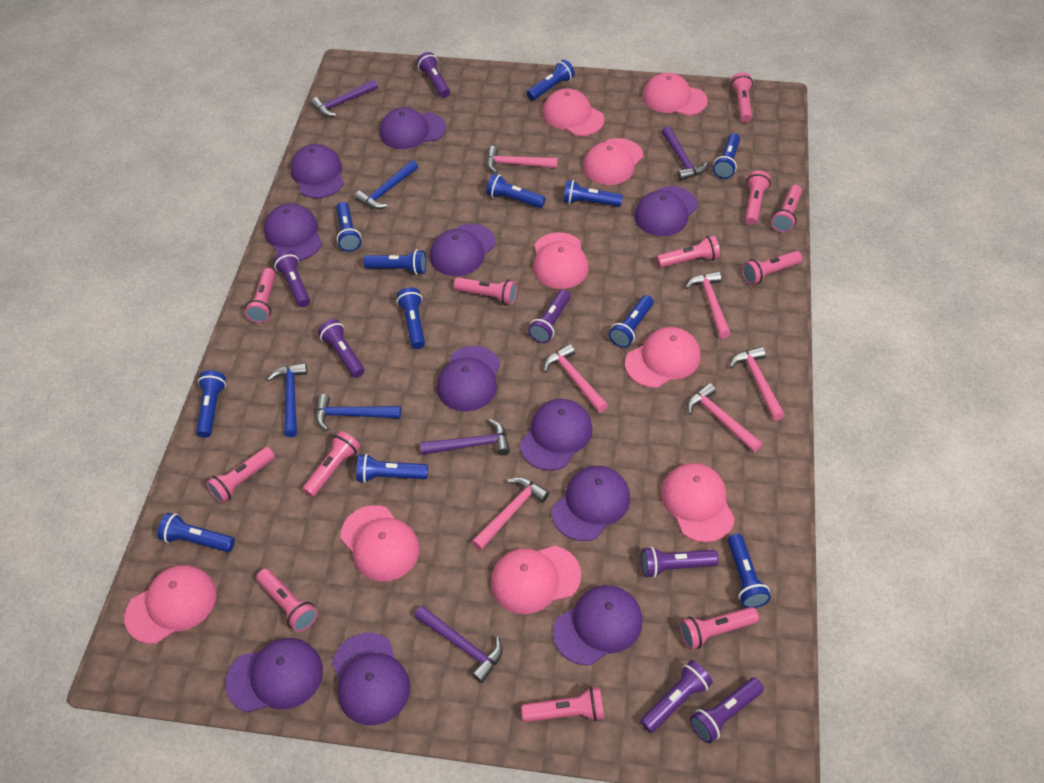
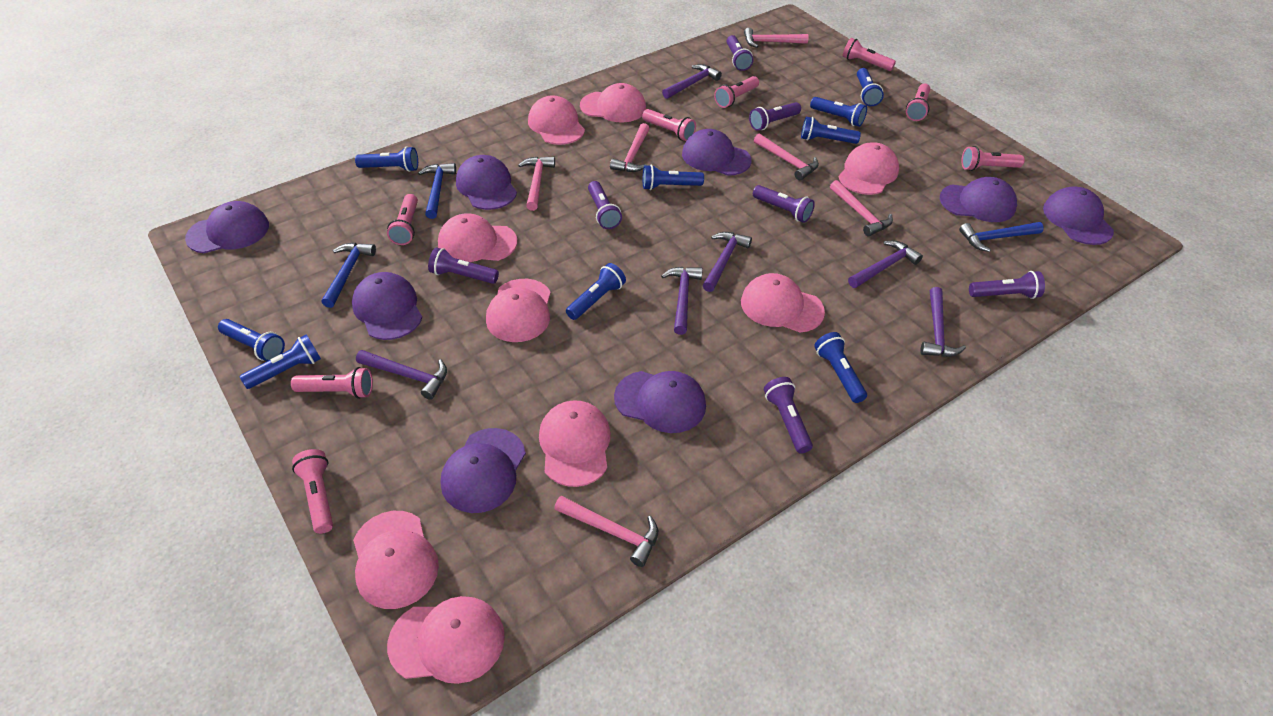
blue flashlight: [158,513,235,552] [196,370,226,438] [336,202,361,252] [356,454,428,483] [363,249,426,275] [397,288,425,349] [486,174,546,208] [527,59,575,100] [563,180,623,207] [609,295,653,348] [713,133,740,179] [728,534,771,608] = 12 -> [218,319,285,361] [240,334,321,389] [355,147,418,172] [566,263,626,320] [643,165,704,190] [801,117,861,144] [810,97,867,127] [814,332,867,403] [857,68,884,106] = 9
pink flashlight: [206,447,275,503] [245,268,276,323] [256,569,318,632] [302,431,360,497] [454,277,517,305] [521,687,604,722] [657,235,720,268] [680,607,759,650] [730,72,753,122] [742,251,802,285] [745,170,771,225] [771,185,802,233] = 12 -> [291,367,373,399] [292,449,333,534] [387,194,418,245] [642,109,696,141] [714,76,759,108] [843,38,896,71] [906,84,930,121] [961,146,1025,171] = 8
purple cap: [225,638,323,713] [264,203,322,261] [291,144,344,198] [332,633,410,725] [380,107,446,149] [430,224,496,276] [437,346,501,411] [520,399,593,471] [552,466,630,541] [553,585,642,665] [634,186,698,236] = 11 -> [185,201,269,253] [352,272,422,340] [441,428,526,513] [456,155,517,210] [614,371,706,433] [682,129,751,176] [940,177,1017,222] [1043,187,1114,245] = 8
purple hammer: [311,80,378,117] [414,606,502,683] [420,419,510,455] [661,126,708,181] = 4 -> [356,350,447,400] [661,267,703,335] [662,64,722,99] [703,232,752,292] [848,241,923,288] [920,287,966,357] = 6

